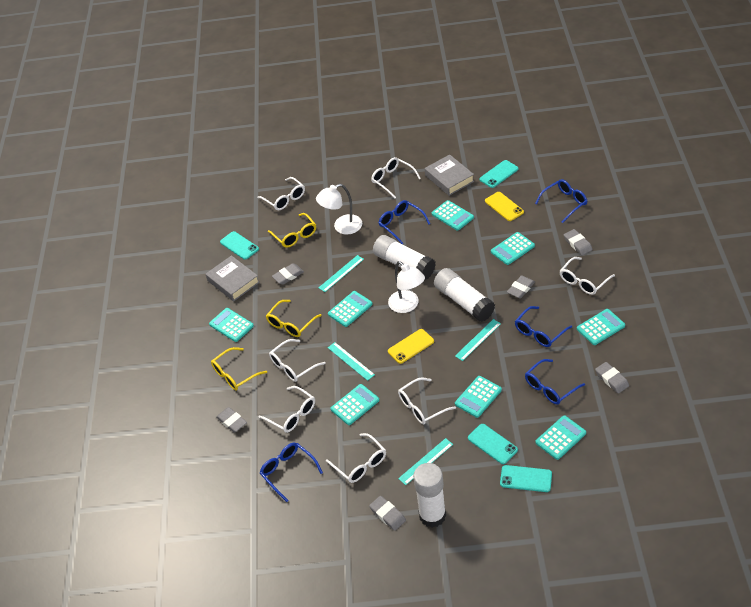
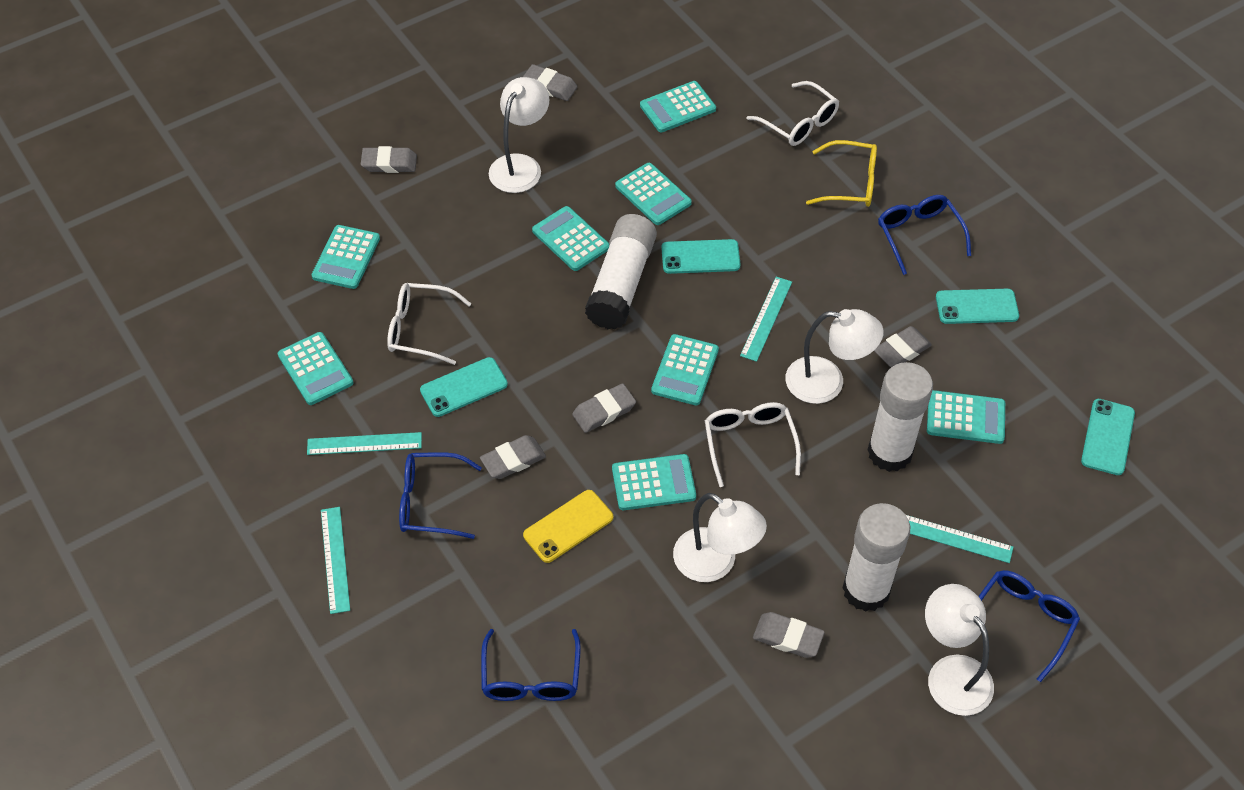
blue glasses: [260,442,323,502] [379,200,430,244] [515,306,572,347] [525,359,585,404] [535,179,587,223] = 5 -> [399,452,482,539] [481,629,581,701] [878,195,971,275] [978,570,1080,682] = 4
grey book: [206,255,260,301] [425,154,474,196] = 2 -> none = 0
white glasses: [257,177,305,210] [258,386,315,433] [269,339,326,382] [326,433,386,483] [371,157,421,198] [398,377,456,425] [560,257,615,295] = 7 -> [387,283,471,365] [705,402,801,487] [747,81,839,146] = 3
white lamp: [316,184,362,235] [388,261,425,313] = 2 -> [489,77,550,193] [673,493,767,582] [785,309,884,404] [925,584,994,716] = 4
yellow glasses: [211,347,267,391] [266,300,322,337] [268,213,316,248] = 3 -> [806,140,877,207] = 1
yellow phone: [388,329,434,364] [485,192,524,221] = 2 -> [523,490,613,563] = 1

